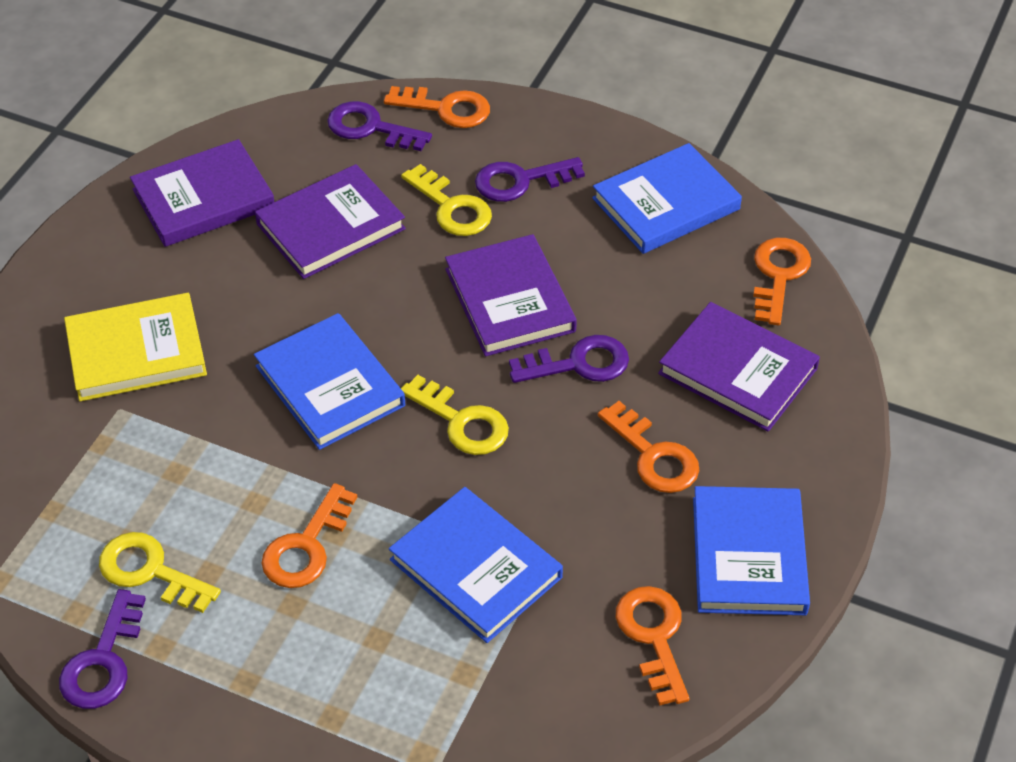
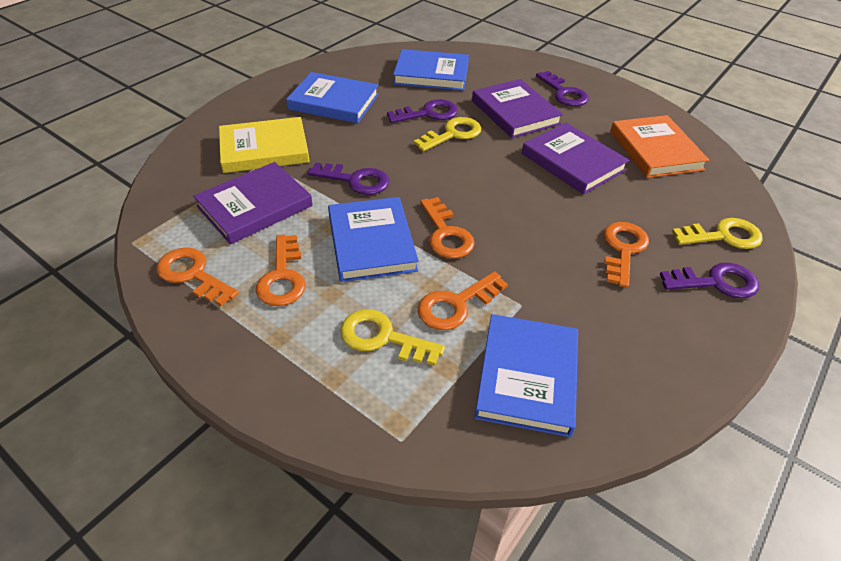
orange book: none = 0 -> [610,115,709,178] = 1
purple book: [130,139,274,247] [255,164,406,279] [445,234,577,356] [658,302,820,432] = 4 -> [193,162,313,244] [472,79,563,138] [522,123,629,195] = 3

